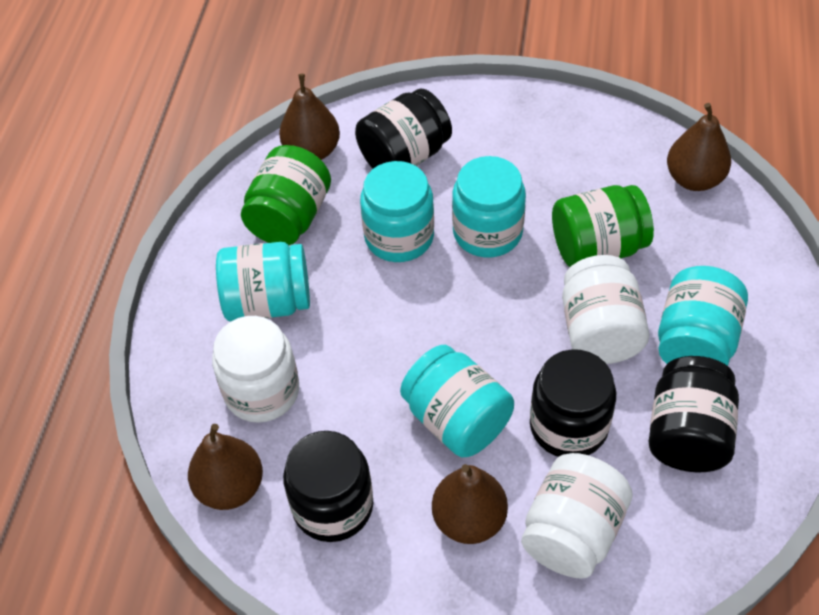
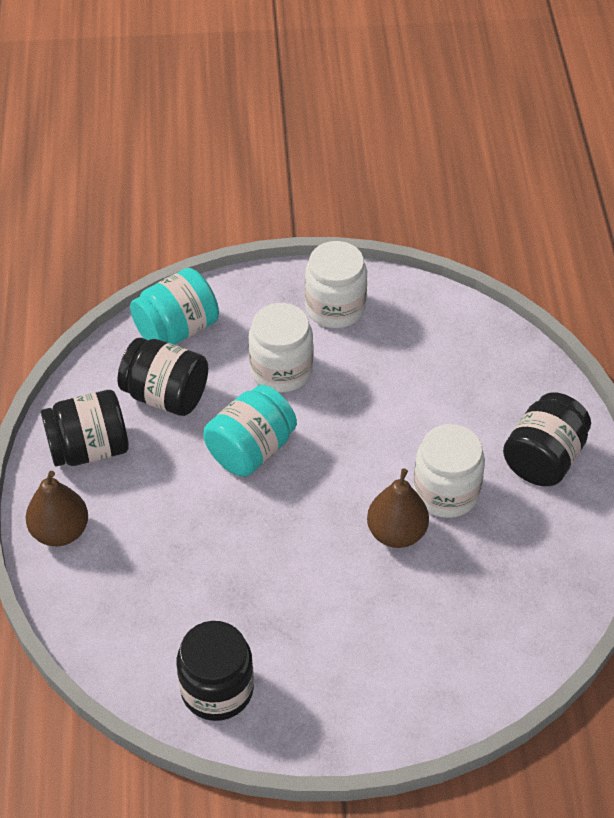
brown pear: [188,424,263,510] [279,74,340,160] [432,464,508,544] [667,103,731,191] = 4 -> [26,471,88,547] [367,469,429,548] = 2
green jar: [241,145,331,245] [552,185,654,267] = 2 -> none = 0
turquoise jar: [216,242,310,322] [360,161,434,262] [400,345,514,457] [452,156,526,258] [658,266,748,366] = 5 -> [130,268,219,345] [203,385,297,477] = 2

